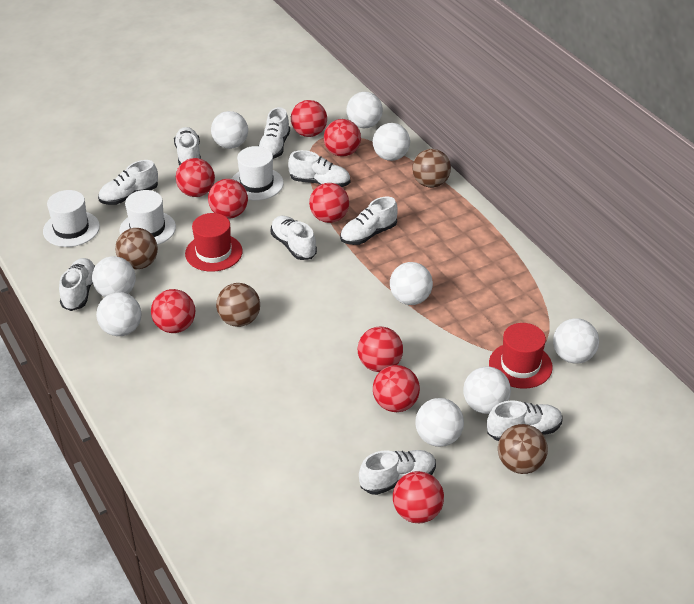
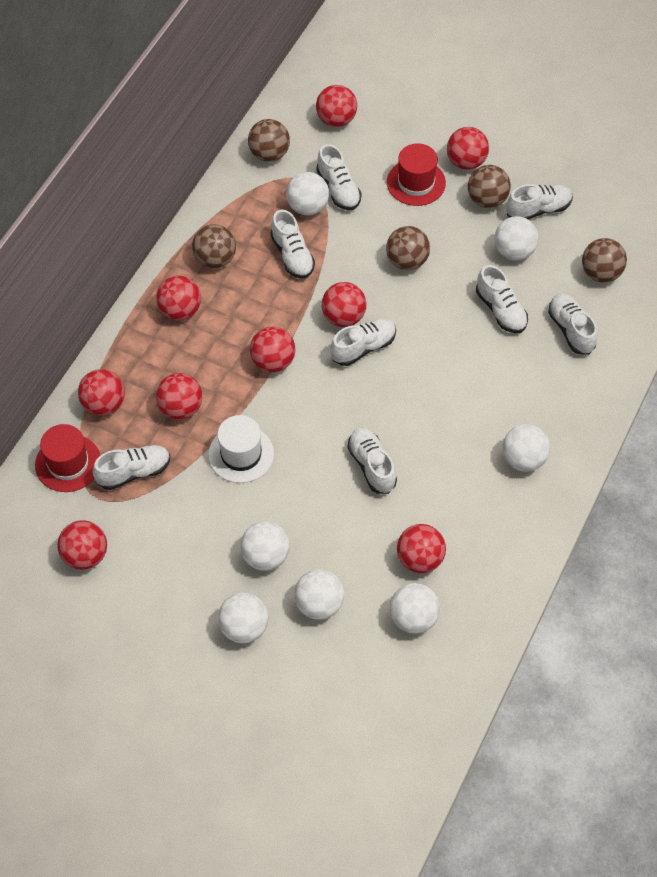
brown ball: [115,228,158,269] [216,283,260,327] [412,149,451,188] [498,424,548,474] = 4 -> [192,224,236,268] [248,119,290,162] [386,226,430,270] [468,165,511,208] [582,238,627,283] = 5
white ball: [92,256,136,297] [96,292,142,336] [211,111,248,149] [346,92,383,128] [373,123,410,161] [390,262,433,305] [415,398,464,447] [463,367,511,414] [553,318,599,364] = 9 -> [218,593,268,643] [240,521,290,571] [286,172,329,215] [294,569,344,620] [390,583,440,634] [494,216,539,260] [502,424,550,472] = 7
white hat: [43,190,100,247] [119,190,176,245] [232,146,284,200] = 3 -> [208,415,274,483] = 1
white shoe: [59,258,95,311] [98,160,158,205] [174,127,201,166] [259,107,290,159] [271,216,317,260] [288,150,350,187] [340,197,398,245] [359,450,436,495] [487,400,563,441] = 9 -> [93,445,170,490] [271,210,315,278] [316,144,362,210] [330,319,396,366] [348,427,397,494] [476,265,528,333] [506,184,573,220] [548,293,598,355] = 8

